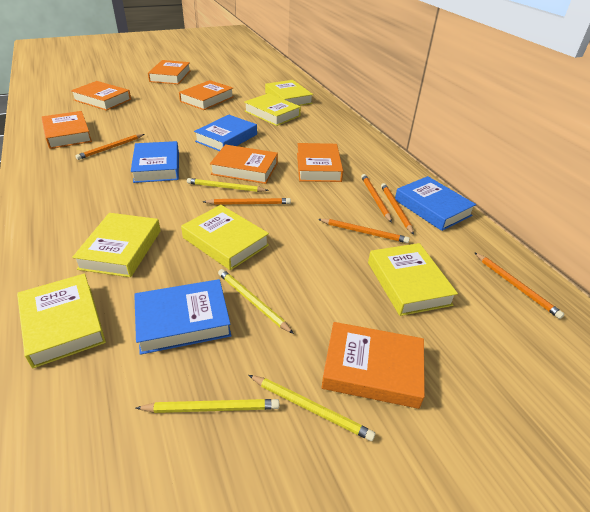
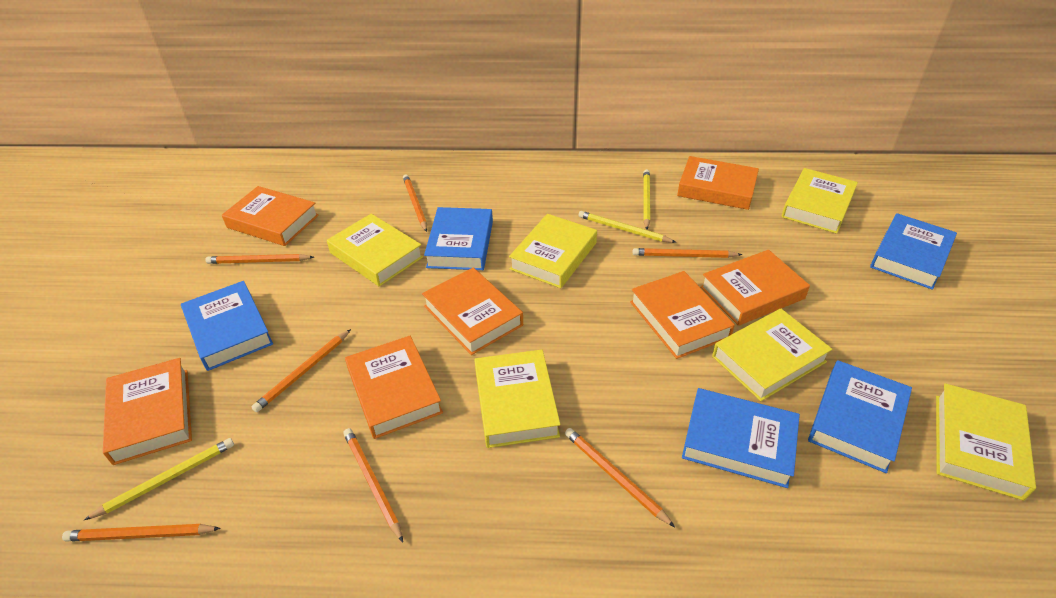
blue book: [131,141,179,183] [134,279,231,355] [194,115,257,151] [395,176,476,231] = 4 -> [181,281,273,371] [424,207,493,270] [682,388,800,488] [808,360,912,473] [870,213,957,290] = 5
orange pencil: [75,134,144,160] [203,198,291,205] [318,219,410,243] [361,174,392,223] [381,183,414,235] [474,252,565,319] = 6 -> [62,524,221,542] [205,254,314,264] [252,329,351,412] [343,428,403,542] [403,174,427,232] [565,428,675,527] [633,248,742,258] = 7
yellow pencil: [136,399,279,413] [187,178,269,192] [218,269,294,334] [249,375,375,441] = 4 -> [84,438,234,520] [578,211,676,243] [643,169,650,230] = 3

